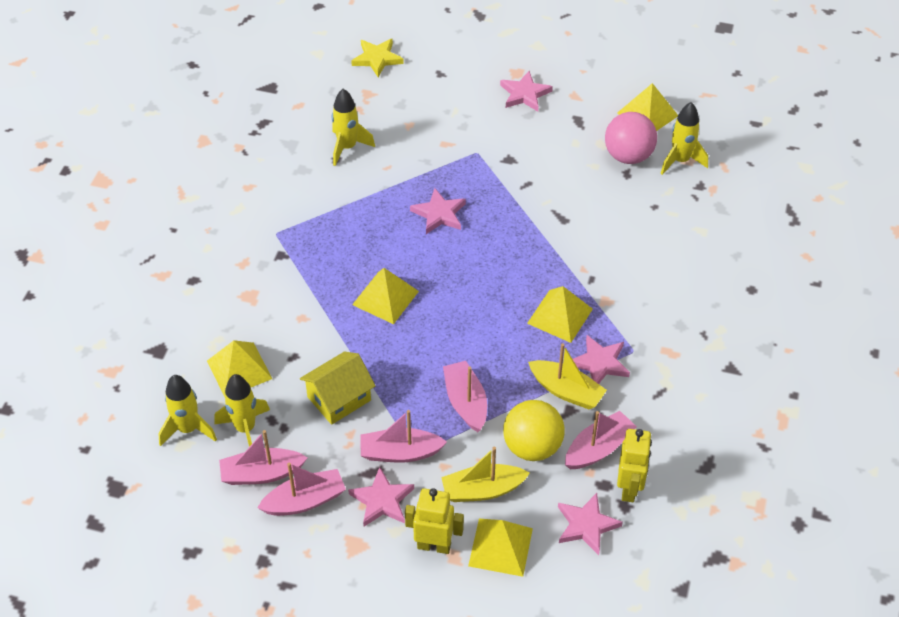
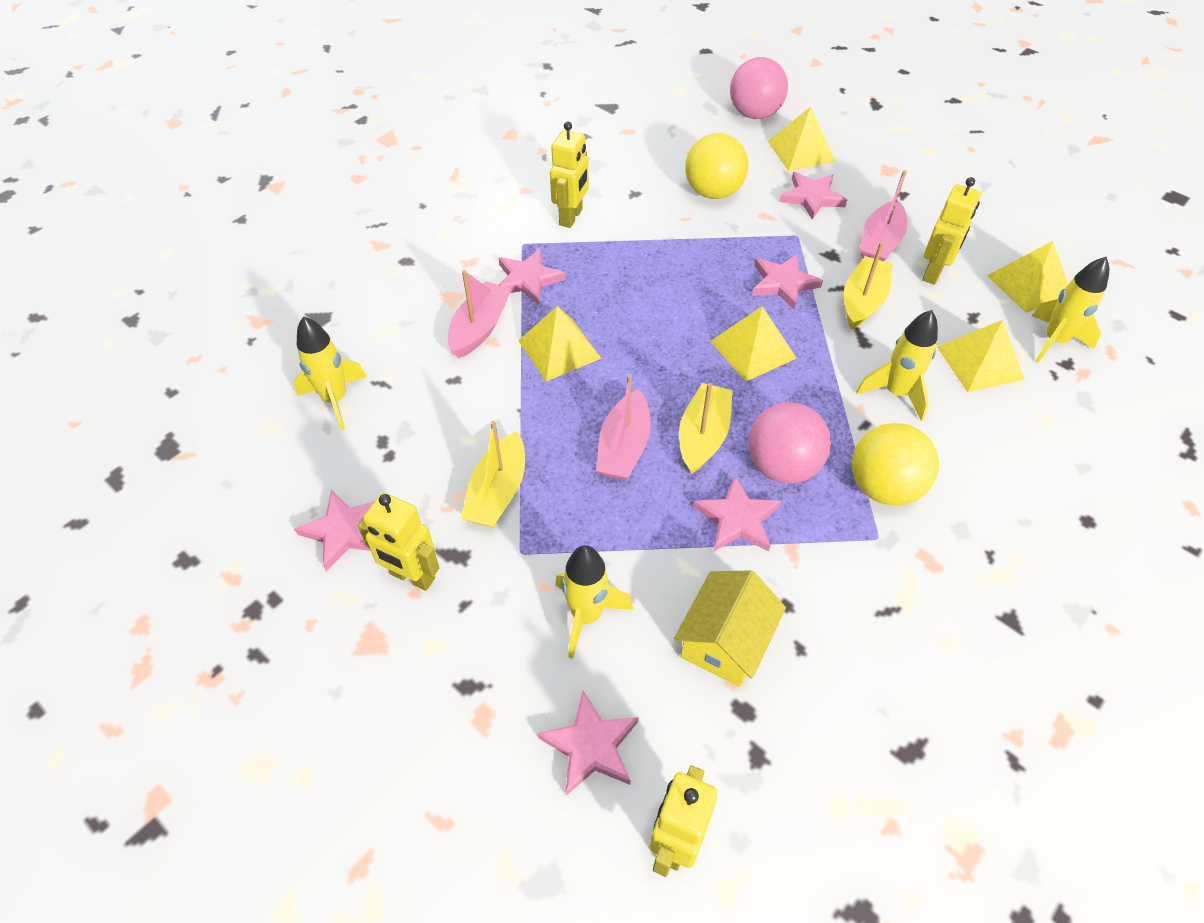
pink ball: [605,112,657,164] = 1 -> [730,57,788,119] [748,402,831,484] = 2
pink boat: [219,430,308,485] [257,463,346,516] [361,410,447,463] [443,361,487,432] [565,411,637,469] = 5 -> [448,270,511,358] [596,375,651,480] [860,170,907,261] = 3
pink star: [348,467,414,527] [410,188,466,234] [500,71,553,111] [558,493,623,555] [573,335,630,384] = 5 -> [295,490,375,571] [499,249,565,305] [538,691,639,796] [693,476,781,552] [752,254,823,309] [779,172,847,220] = 6
yellow ball: [503,400,565,461] = 1 -> [685,133,748,199] [852,423,939,505] = 2
yellow boat: [441,447,530,502] [528,343,607,409] = 2 -> [461,421,525,528] [679,383,733,474] [844,242,893,330] = 3
yellow robot: [405,488,464,554] [617,429,652,502] = 2 -> [358,493,439,591] [550,122,589,228] [650,765,717,877] [922,177,981,285] = 4
yellow star: [351,39,404,77] = 1 -> none = 0

